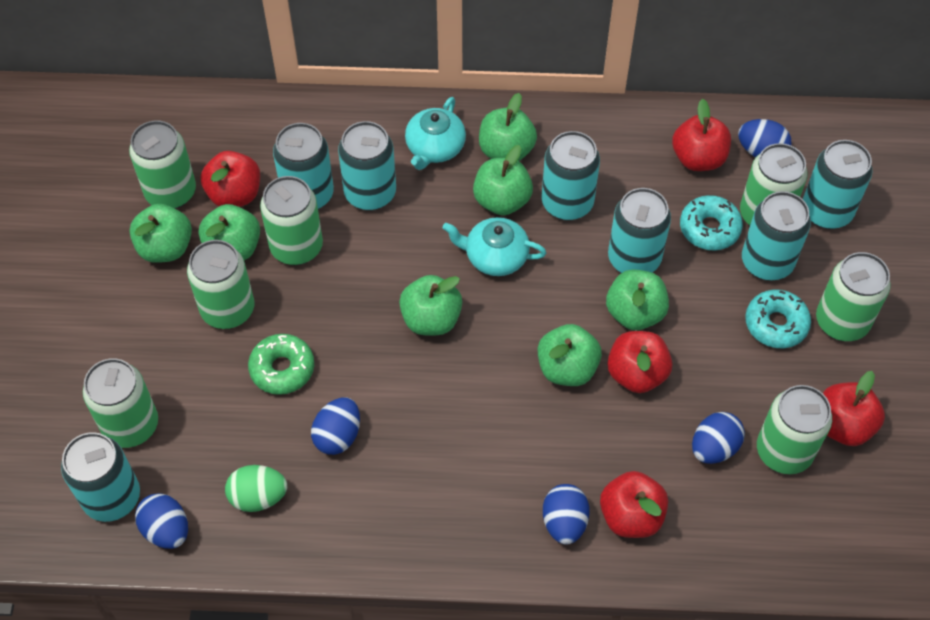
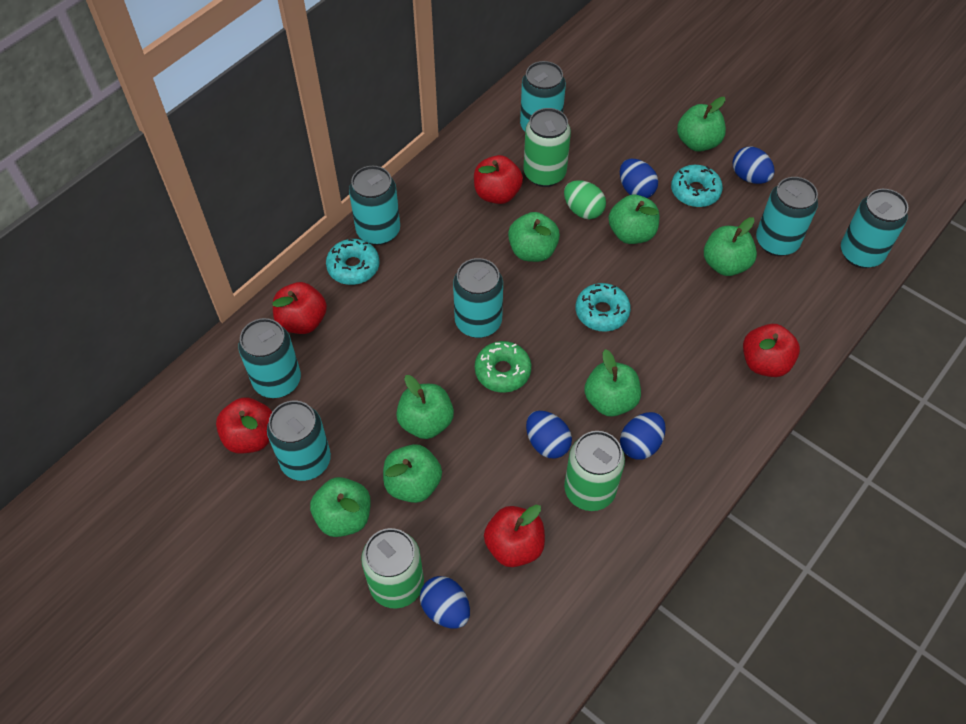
green apple: [130,204,192,263] [199,204,260,260] [399,275,462,335] [473,145,533,215] [479,93,537,161] [538,324,602,386] [606,269,669,330] = 7 -> [310,477,371,537] [383,444,442,503] [396,375,454,439] [508,212,560,262] [584,349,641,417] [609,195,659,244] [677,97,726,152] [704,217,757,276] = 8
green can: [83,358,158,448] [129,120,196,209] [187,240,254,329] [260,176,323,265] [740,143,807,226] [757,385,832,474] [816,252,891,341] = 7 -> [361,528,424,608] [524,108,571,187] [564,431,625,511] = 3
turquoise donut: [680,195,743,251] [745,289,811,348] = 2 -> [326,239,379,285] [576,283,631,332] [671,165,723,207] = 3
turquoise teapot: [405,97,466,170] [443,217,546,276] = 2 -> none = 0

